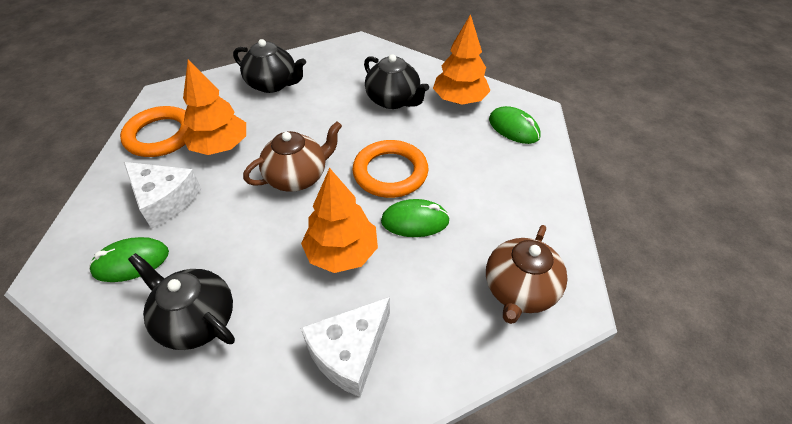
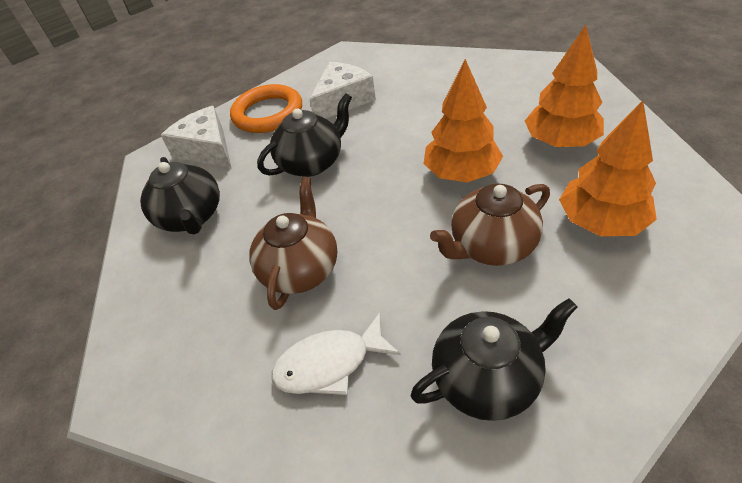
green mouse: [89,237,169,282] [381,199,450,237] [489,106,540,144] = 3 -> none = 0
orange ring: [120,106,188,157] [352,140,429,198] = 2 -> [230,84,302,133] = 1
white fish: none = 0 -> [272,313,401,395] = 1

